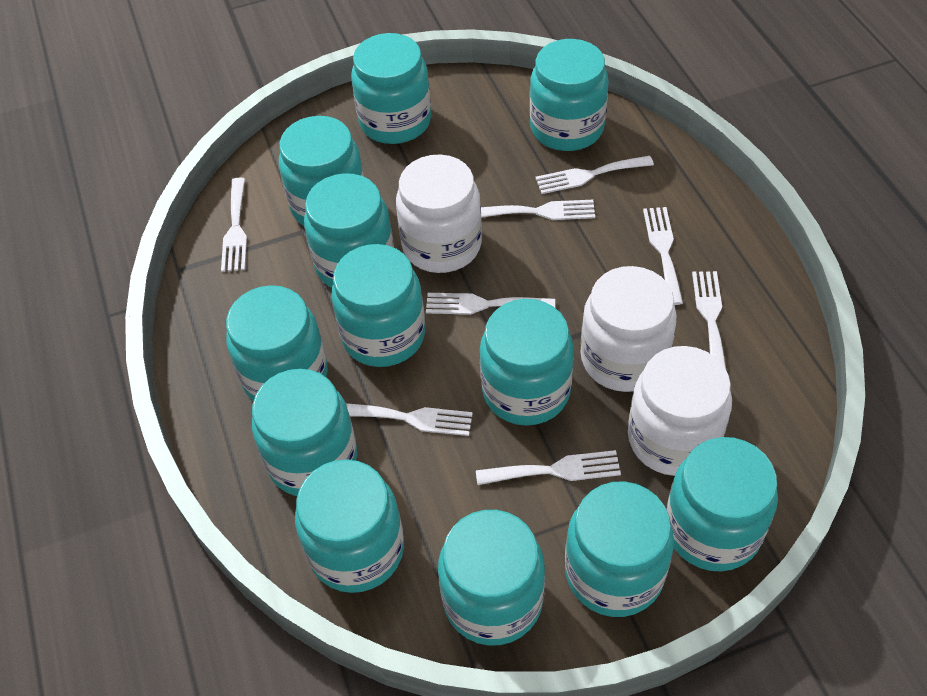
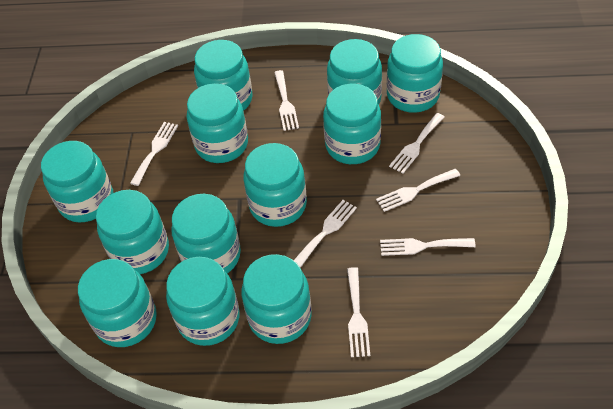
white fork: [221,178,247,272] [346,403,473,436] [426,293,555,315] [476,450,621,485] [481,200,595,220] [535,156,654,194] [643,207,683,305] [692,271,726,369] = 8 -> [130,122,178,186] [274,70,299,131] [293,200,357,268] [347,267,370,357] [376,169,460,212] [380,238,476,256] [389,113,444,174] = 7
white jar: [396,154,482,273] [581,266,677,392] [628,346,732,476] = 3 -> none = 0

